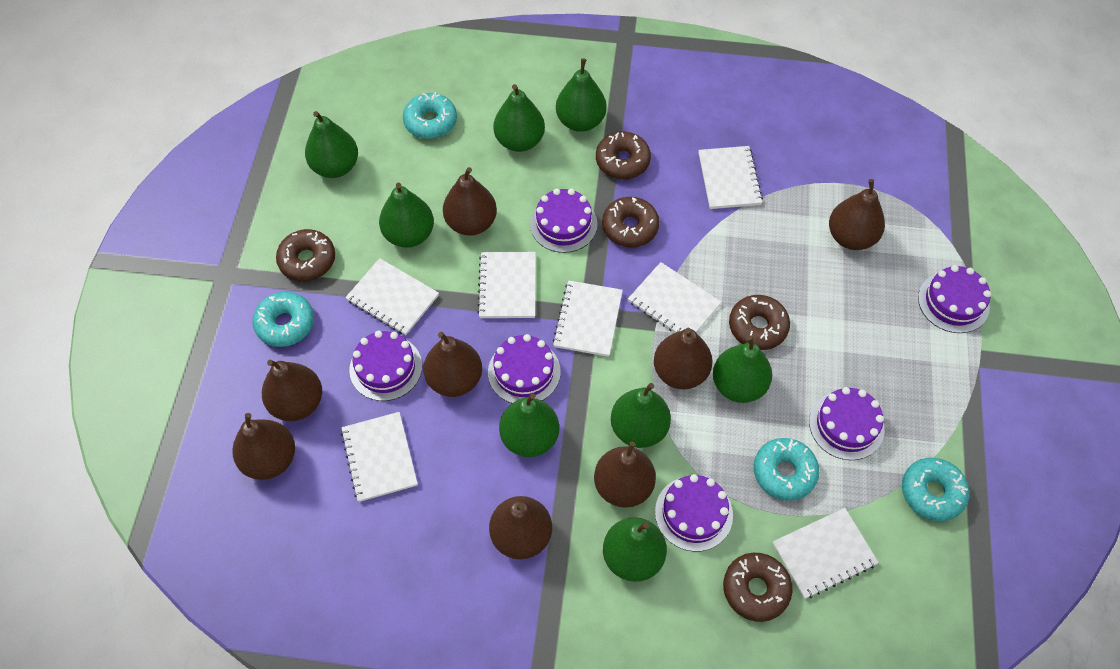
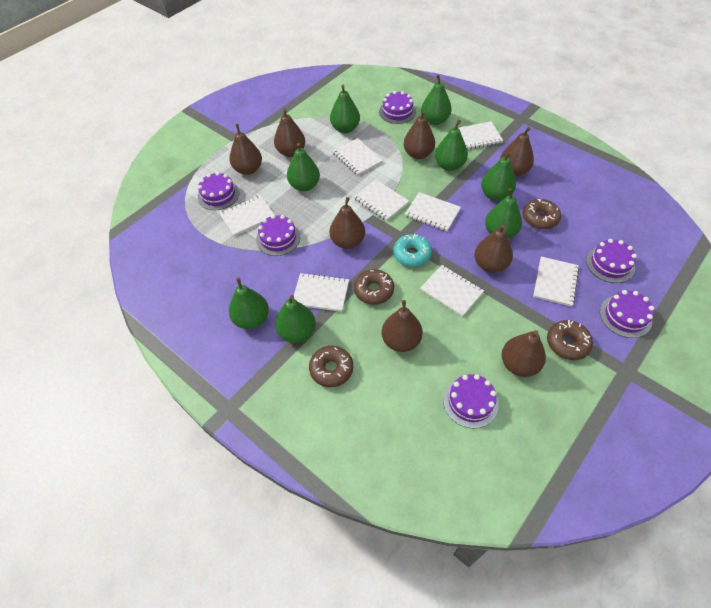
brown donut: [276,229,335,281] [596,132,651,179] [602,197,659,247] [723,553,793,622] [729,295,790,350] = 5 -> [309,346,353,387] [354,269,394,305] [523,199,561,229] [547,320,593,360] = 4
turquoise donut: [253,292,314,347] [403,92,457,139] [754,438,819,501] [902,458,969,521] = 4 -> [393,234,432,267] = 1
white notebook: [341,412,418,502] [345,258,439,335] [477,252,536,318] [553,280,623,357] [628,262,721,333] [698,146,763,209] [773,508,879,599] = 7 -> [219,195,274,236] [294,273,349,312] [333,138,383,176] [353,180,409,221] [405,192,461,231] [420,265,484,317] [459,121,503,150] [533,257,579,307] = 8

